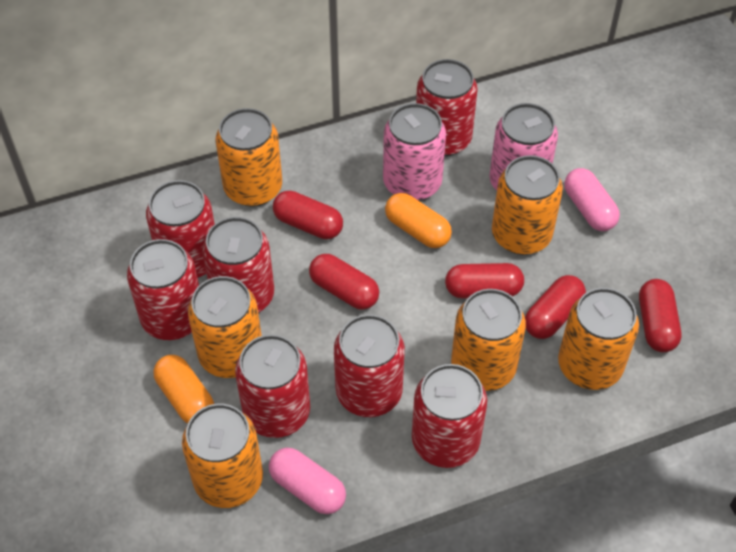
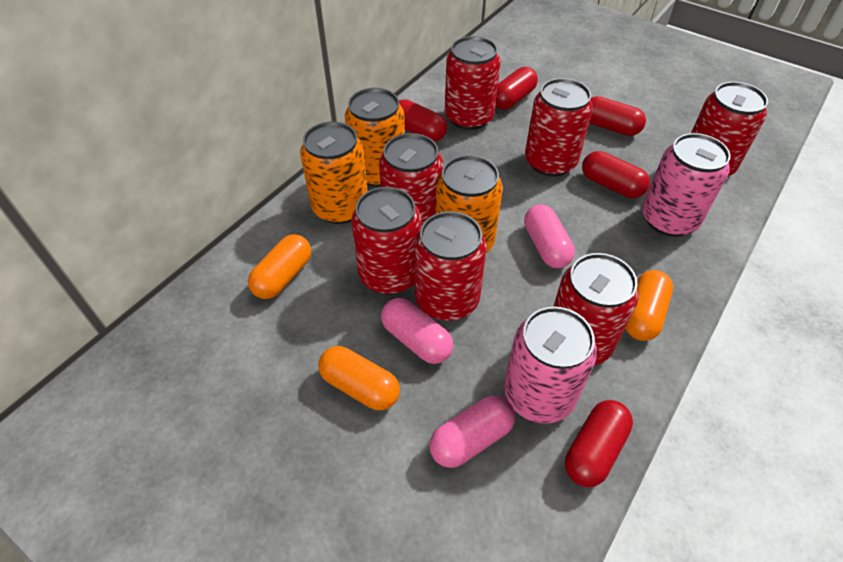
orange can: [182,404,263,508] [188,276,262,378] [216,108,282,207] [451,289,526,391] [492,155,563,255] [558,288,639,390] = 6 -> [300,122,368,224] [345,88,405,187] [436,155,503,253] = 3
orange capsule: [153,355,214,423] [385,193,452,248] = 2 -> [248,234,311,299] [318,346,400,410] [626,270,673,341] = 3
pink capsule: [269,448,346,514] [564,168,620,231] = 2 -> [381,298,453,364] [429,396,515,468] [524,204,575,268] = 3

